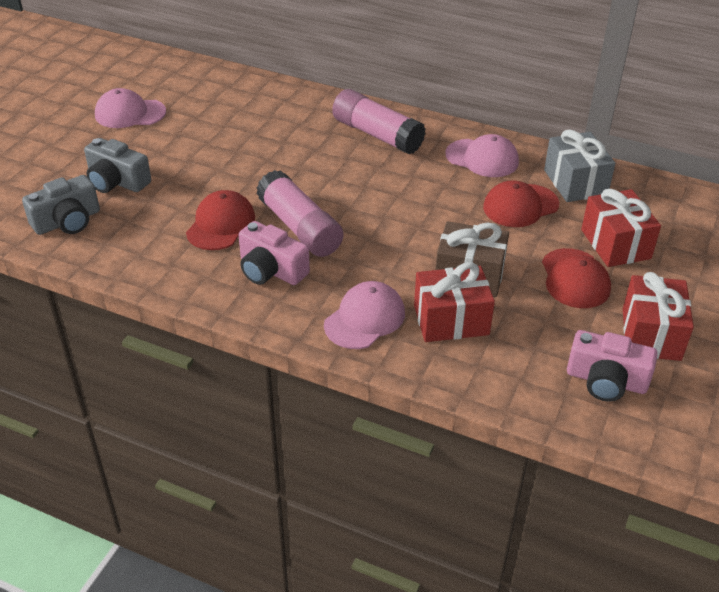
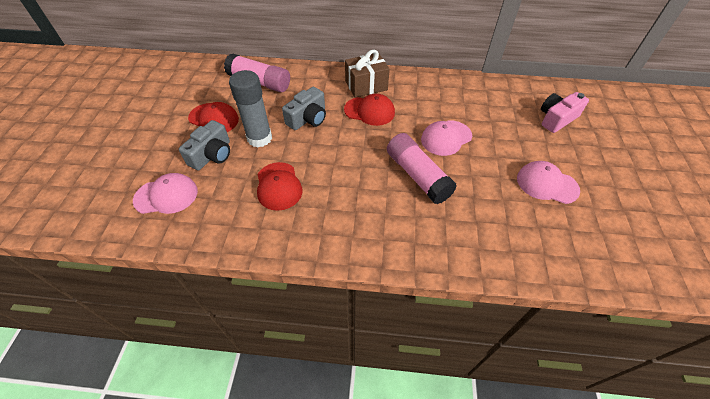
grey gift: [544,129,615,202] = 1 -> none = 0
grey glue stick: none = 0 -> [229,70,272,147] = 1
pink camera: [239,221,310,285] [567,330,658,402] = 2 -> [541,92,589,133] = 1
red gift: [414,262,495,342] [581,189,661,267] [623,272,694,361] = 3 -> none = 0

